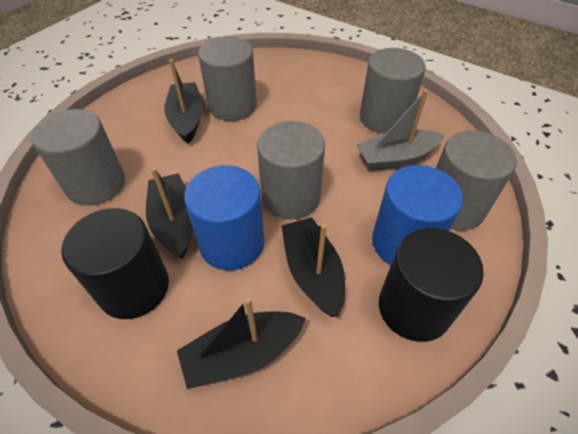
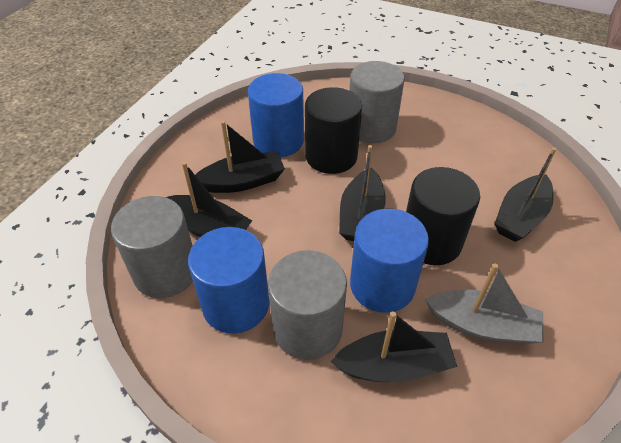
black boat: [146,167,193,259] [164,59,203,144] [177,297,306,389] [281,218,345,317] = 4 -> [166,162,252,237] [195,121,285,193] [331,311,457,382] [339,145,386,241] [494,147,556,242] = 5
blue cylinder: [184,165,264,271] [372,165,463,265] = 2 -> [188,227,269,334] [248,73,304,157] [350,209,429,313] = 3
grey cylinder: [31,109,125,206] [198,37,257,121] [257,121,325,219] [360,48,426,134] [436,130,517,231] = 5 -> [111,196,193,298] [268,250,347,360] [349,61,405,143] = 3

